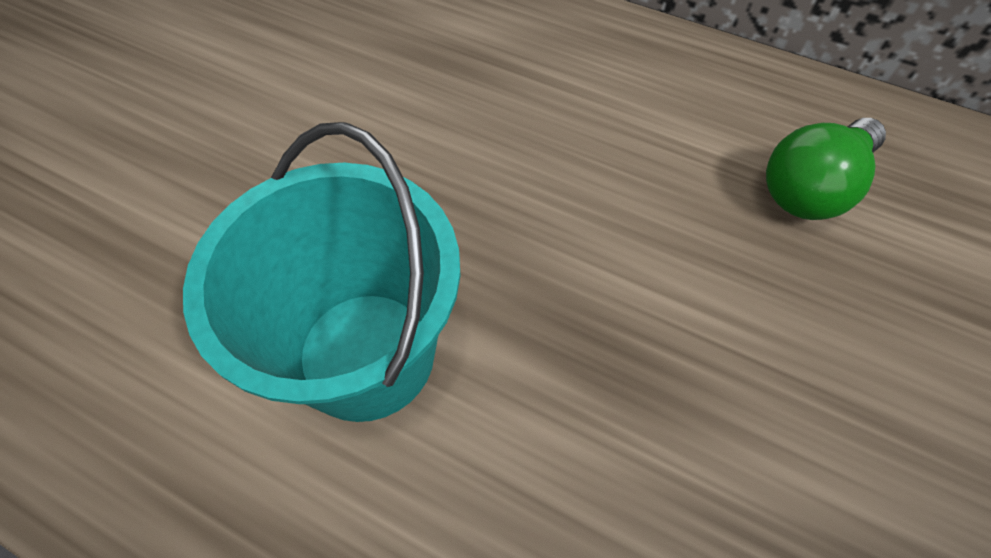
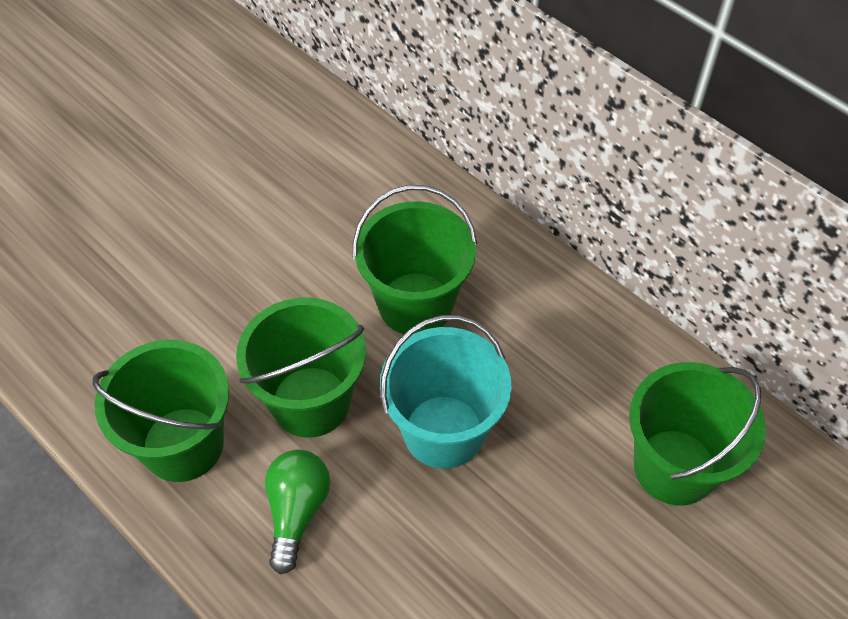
green bucket: none = 0 -> [92,340,229,482] [236,298,366,438] [353,185,477,335] [629,362,766,506] = 4

